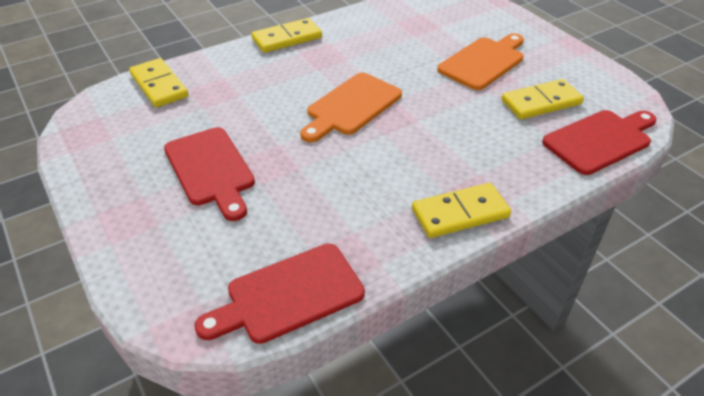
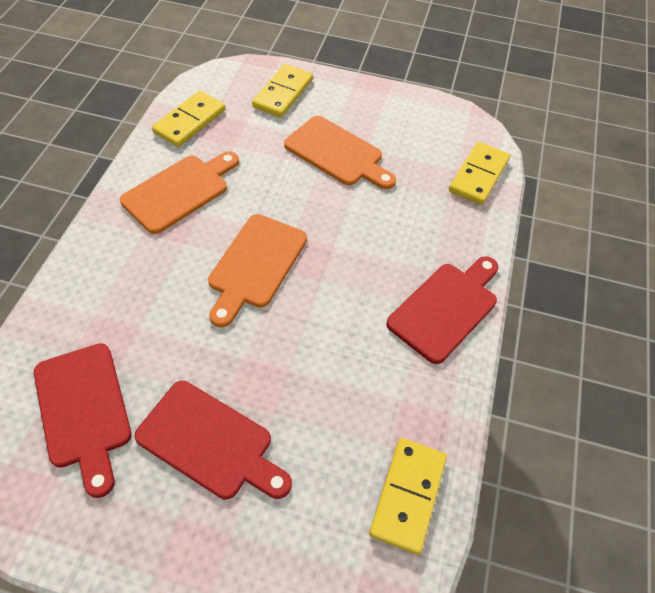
orange cutting board: [300,72,402,142] [437,33,524,90] = 2 -> [120,151,239,234] [208,214,307,327] [284,116,396,189] = 3

